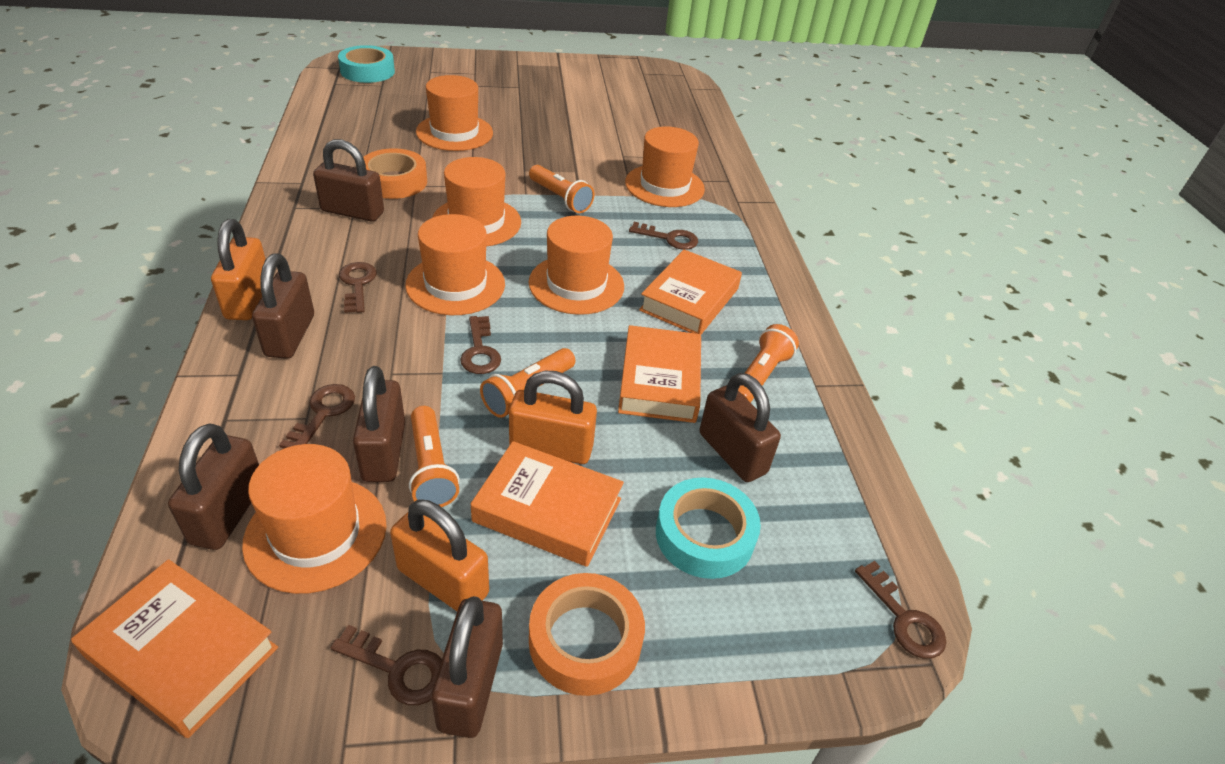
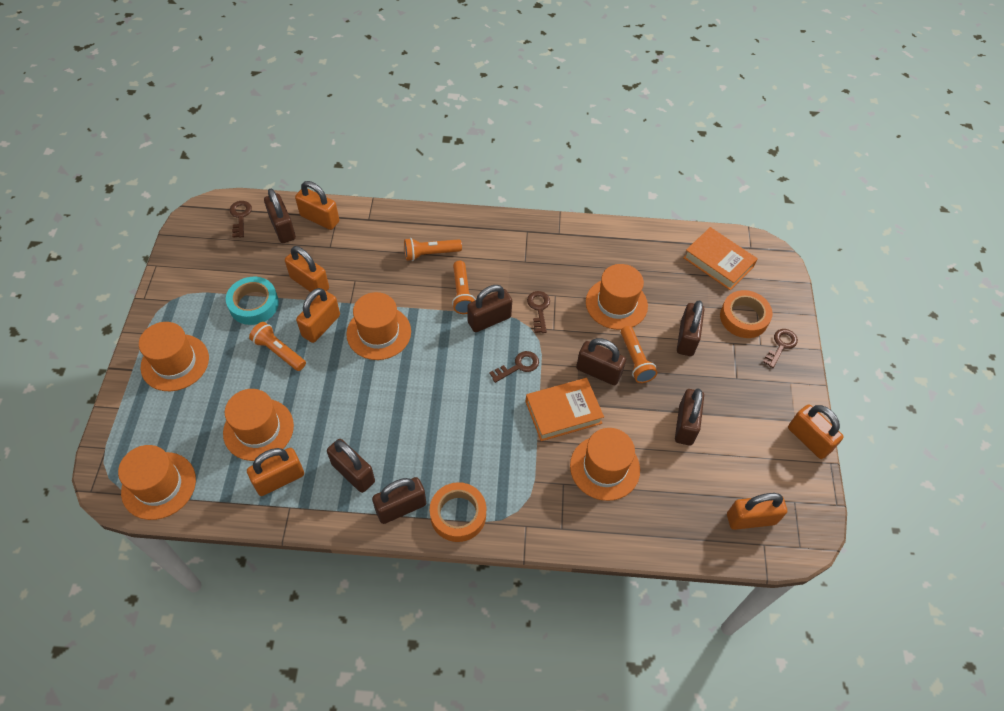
brown key: [279,384,355,448] [330,625,442,705] [339,262,377,313] [460,316,501,374] [629,222,698,250] [855,561,946,659] = 6 -> [230,201,252,238] [489,351,539,383] [527,291,550,333] [763,329,798,368] = 4
brown padlock: [168,423,259,550] [252,254,314,359] [313,139,384,222] [353,366,405,482] [431,596,503,738] [699,373,781,482] = 6 -> [264,189,296,243] [327,439,375,493] [372,477,426,524] [467,285,512,332] [576,338,626,385] [675,388,704,445] [677,301,704,356] = 7
orange book: [71,559,278,738] [471,441,624,567] [618,325,701,423] [639,249,742,334] = 4 -> [525,378,604,441] [683,227,758,290] = 2
orange padlock: [211,219,266,320] [390,499,489,611] [509,371,597,464] = 3 -> [247,448,304,496] [285,246,329,292] [295,181,339,230] [296,288,340,343] [727,493,787,530] [788,404,844,459] = 6
turquoise tape: [338,45,395,83] [656,477,761,579] = 2 -> [226,277,279,325] = 1

